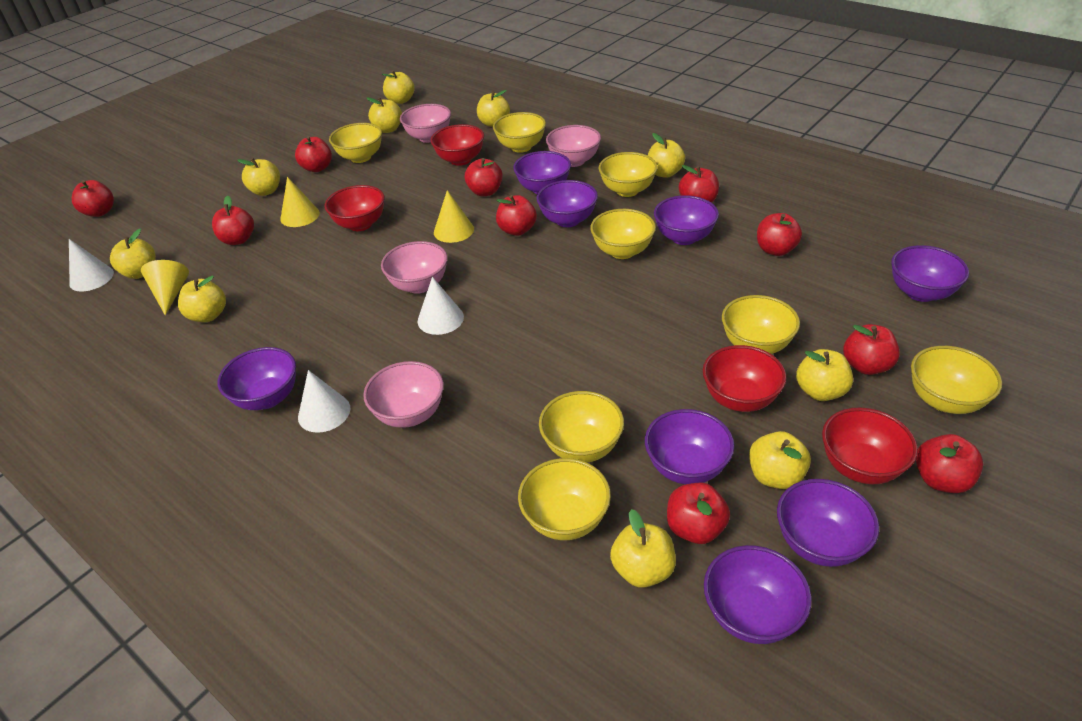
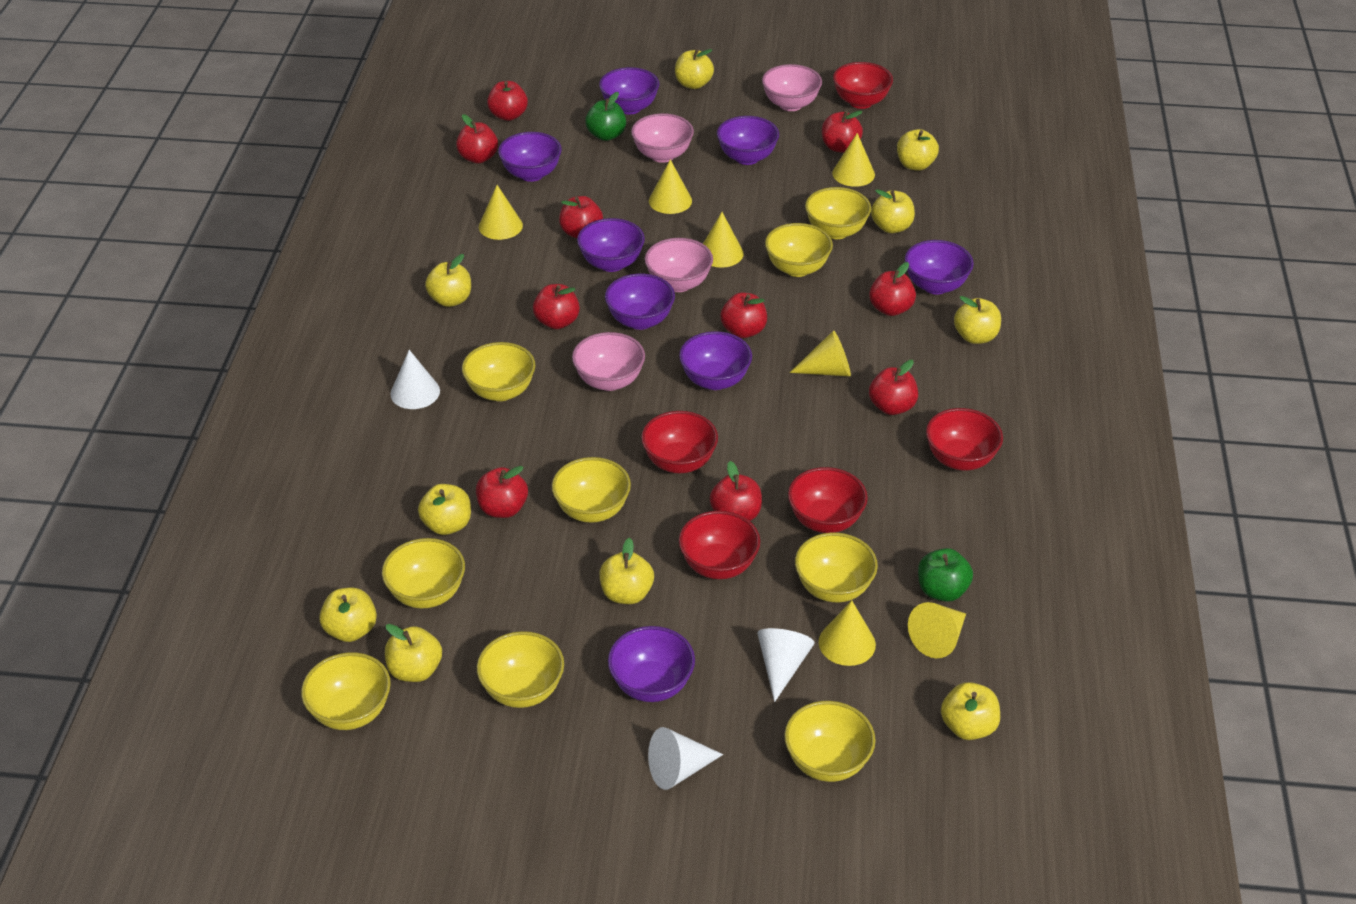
green apple: none = 0 -> [585,92,626,141] [918,548,973,602] = 2
red bowl: [324,185,385,231] [430,124,484,166] [703,345,787,412] [822,407,918,484] = 4 -> [641,411,718,473] [679,511,760,579] [788,467,868,533] [833,62,893,109] [926,408,1003,471] = 5
yellow bowl: [329,123,382,163] [493,112,546,153] [518,458,611,540] [539,391,624,462] [590,209,656,259] [598,152,658,197] [722,295,800,354] [911,346,1002,414] = 8 -> [301,652,391,730] [382,538,465,608] [462,342,535,401] [477,631,564,708] [552,457,631,523] [765,223,833,277] [784,701,876,782] [795,532,878,602] [805,187,871,239] = 9
yellow cone: [141,260,189,315] [280,177,320,227] [434,190,474,243] = 3 -> [479,185,523,240] [649,159,692,214] [703,212,744,268] [790,330,851,377] [819,600,876,666] [832,133,875,187] [908,602,966,658] = 7

